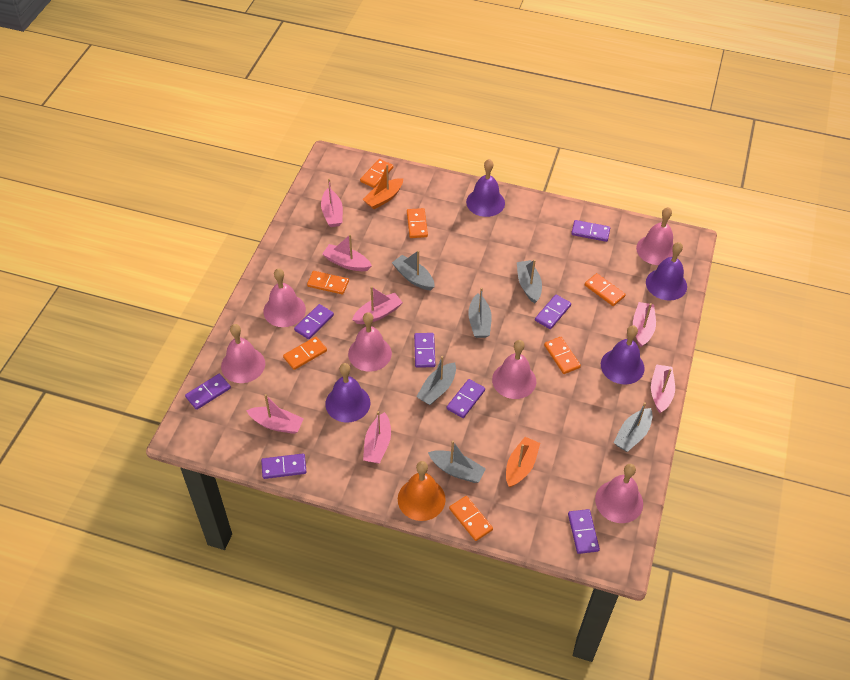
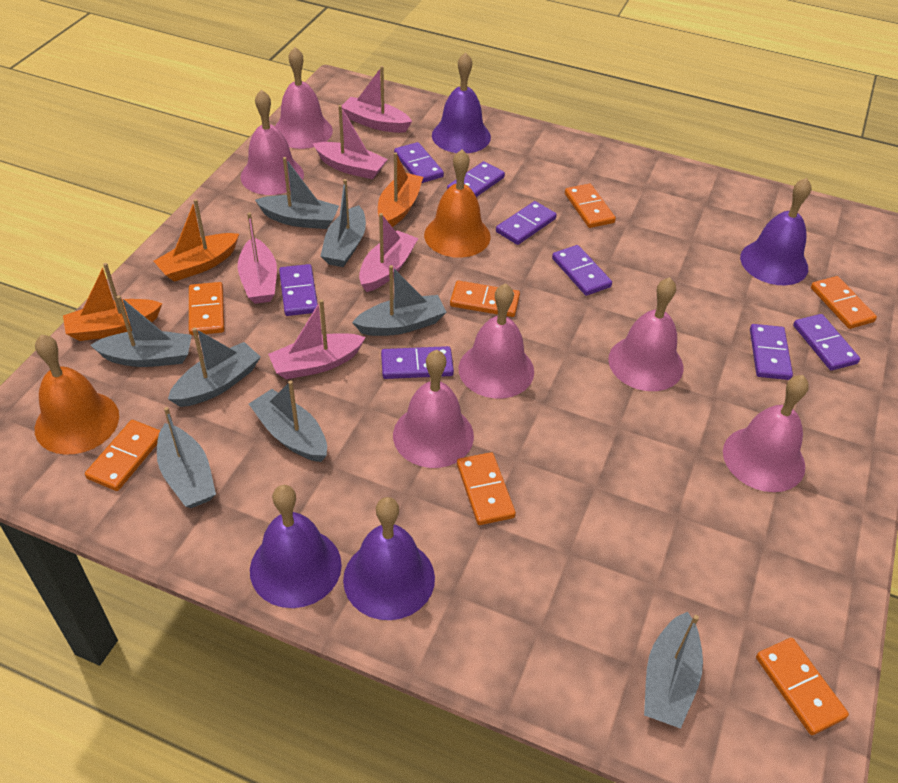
grey boat: [392,250,435,291] [416,356,456,405] [428,441,486,483] [468,287,492,338] [517,259,542,303] [613,402,653,452] = 6 -> [90,295,192,367] [157,407,216,508] [168,328,261,407] [249,380,327,462] [255,157,339,229] [321,179,366,267] [352,265,446,336] [644,612,703,729] = 8
orange bell: [398,461,446,521] = 1 -> [35,335,119,455] [424,150,491,258] = 2
orange boat: [363,164,403,209] [506,437,540,487] = 2 -> [63,263,163,341] [154,199,239,282] [378,152,423,227] = 3
pink boat: [246,394,304,434] [321,179,343,227] [322,234,372,271] [352,286,403,324] [363,411,391,463] [633,302,656,347] [651,364,675,413] = 7 -> [238,212,277,304] [268,299,366,379] [313,105,388,179] [342,66,412,133] [359,213,418,292] = 5

